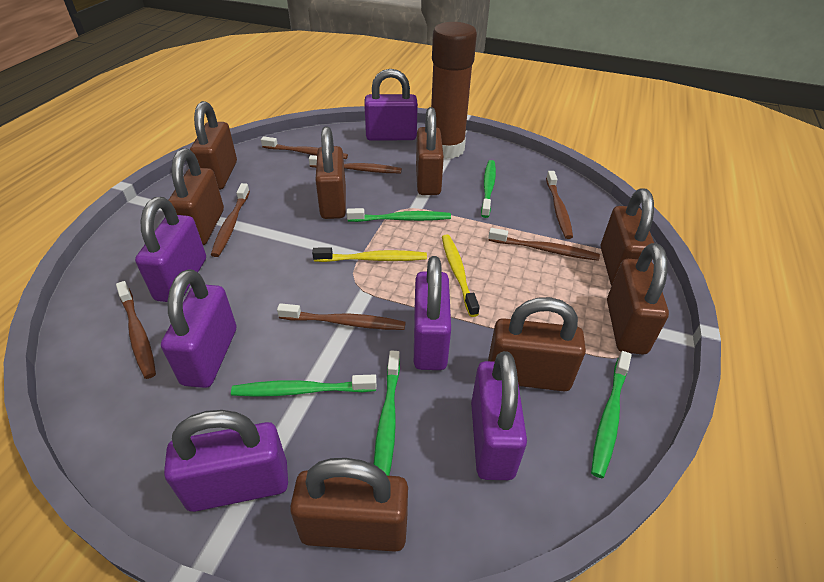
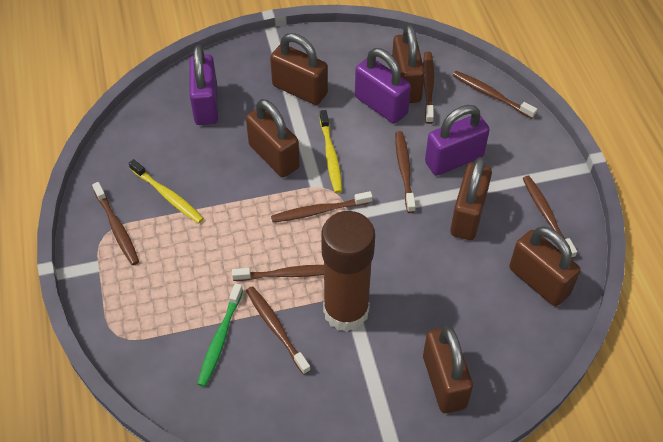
brown padlock: [169,148,224,245] [190,101,237,190] [290,458,408,552] [315,126,346,219] [416,107,444,195] [488,297,586,391] [601,189,654,286] [607,243,669,354] = 8 -> [246,99,300,177] [270,33,328,105] [392,24,425,103] [423,326,473,413] [450,157,492,240] [509,227,581,306] = 6
brown toothbrush: [116,281,156,379] [211,183,250,257] [261,136,348,159] [277,303,406,330] [309,155,402,173] [488,228,600,261] [546,171,573,239] = 7 -> [92,182,139,265] [232,265,324,281] [246,286,311,375] [271,191,373,223] [395,131,416,213] [423,51,434,124] [453,71,537,119] [523,176,577,259] = 8
green toothbrush: [231,374,377,397] [347,208,451,222] [373,351,400,476] [481,160,496,218] [591,351,632,478] = 5 -> [197,283,243,387] = 1
purple padlock: [135,197,206,302] [161,269,236,388] [164,410,288,512] [364,69,418,141] [414,256,451,370] [471,351,527,480] = 6 -> [189,45,218,125] [355,48,411,123] [425,105,490,176] = 3

